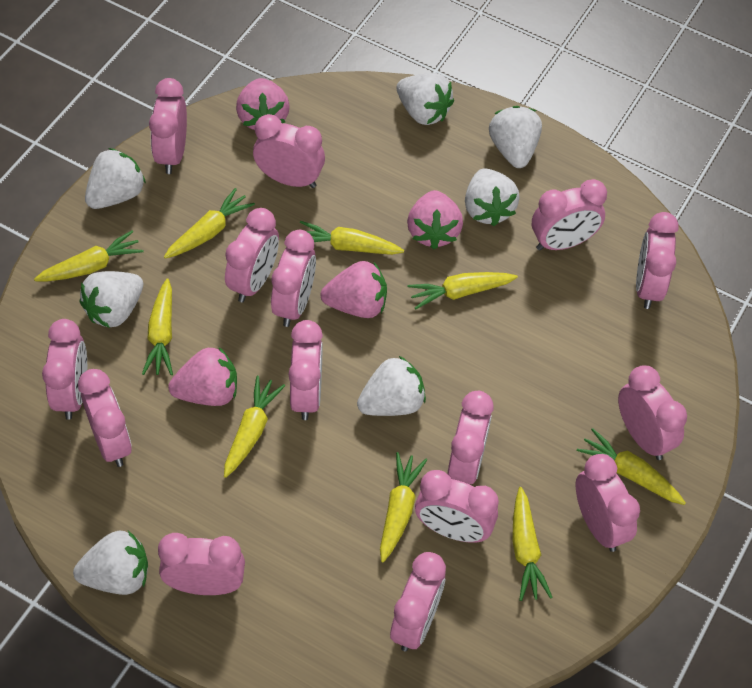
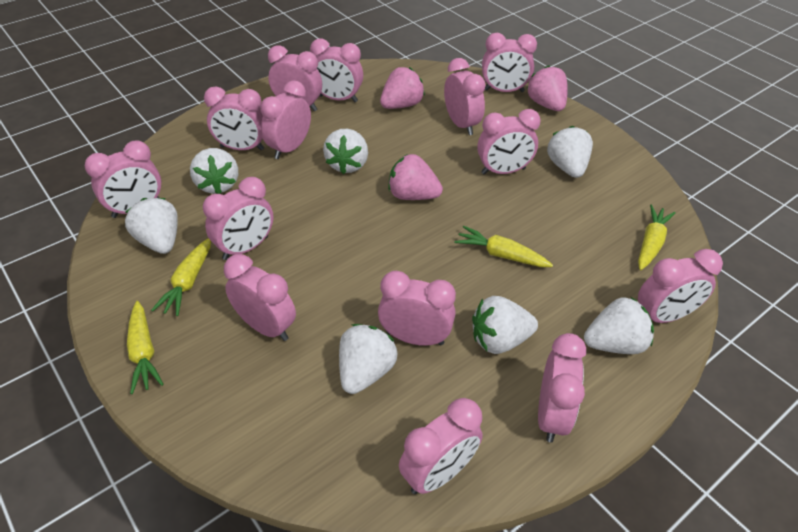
pink clock: [42,319,87,420] [78,369,132,467] [149,78,187,174] [158,533,245,595] [225,208,279,303] [253,114,325,188] [271,230,316,327] [288,320,323,420] [390,552,446,652] [415,470,499,543] [448,391,493,485] [532,179,607,251] [576,454,640,552] [618,365,687,460] [636,212,679,309] = 15 -> [85,141,161,218] [203,177,273,260] [204,86,264,150] [224,254,296,341] [260,80,311,159] [268,45,322,111] [310,39,363,102] [378,271,456,346] [399,398,483,494] [444,58,486,135] [477,109,541,175] [482,33,537,92] [538,333,586,442] [638,249,723,323] = 14
pink strawberry: [168,347,237,406] [236,78,290,130] [320,261,387,318] [407,190,463,249] = 4 -> [380,67,425,109] [388,154,443,200] [527,66,568,111] = 3
yellow carrot: [34,230,144,282] [142,278,173,375] [164,188,255,259] [224,376,285,478] [300,221,404,255] [380,452,427,563] [407,272,518,309] [512,487,553,601] [577,428,686,505] = 9 -> [127,301,164,394] [151,238,211,316] [455,226,553,267] [638,204,676,270] = 4

